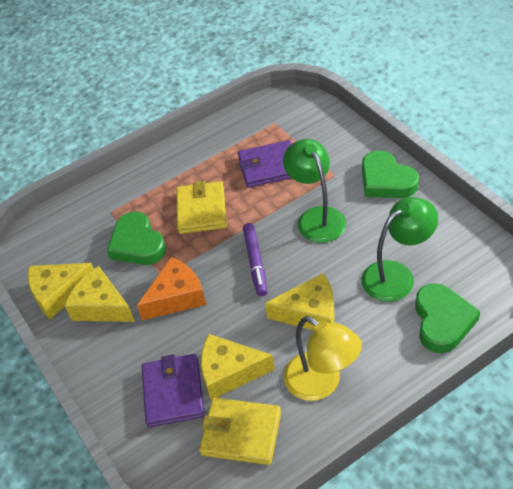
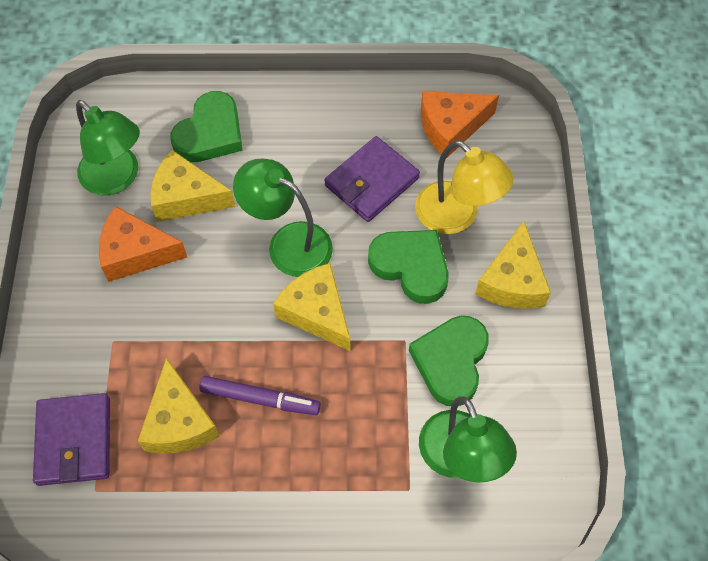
green lamp: [283,139,346,243] [361,197,438,302] = 2 -> [76,100,140,196] [233,159,333,277] [419,396,517,482] = 3
orange cheese: [137,257,206,320] = 1 -> [99,206,187,282] [421,91,499,158] = 2
yellow wallet: [176,181,227,234] [199,398,281,465] = 2 -> none = 0

